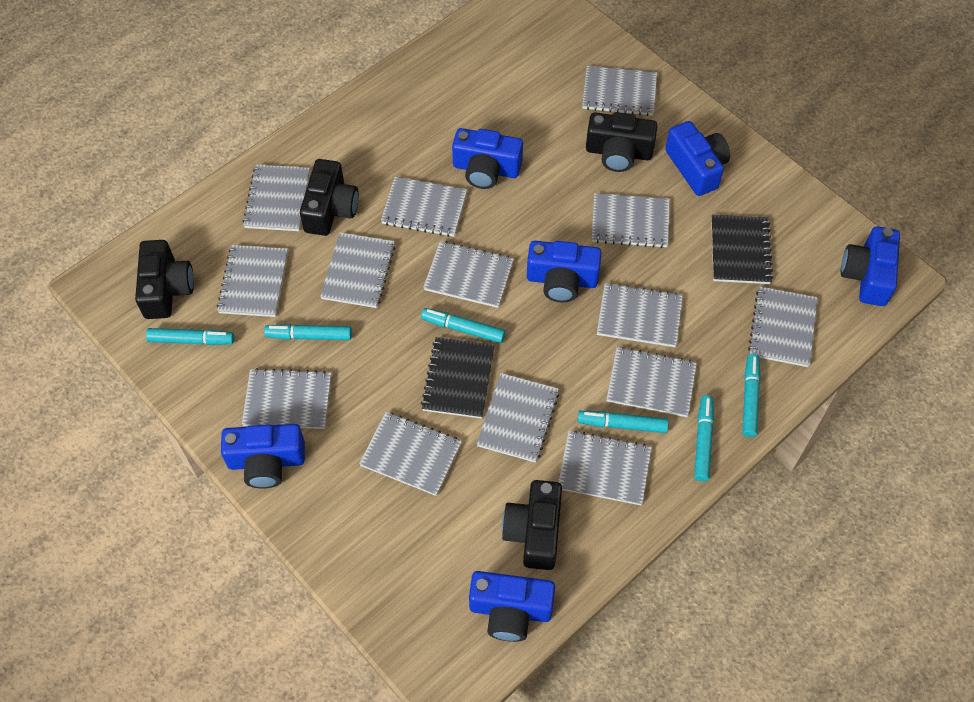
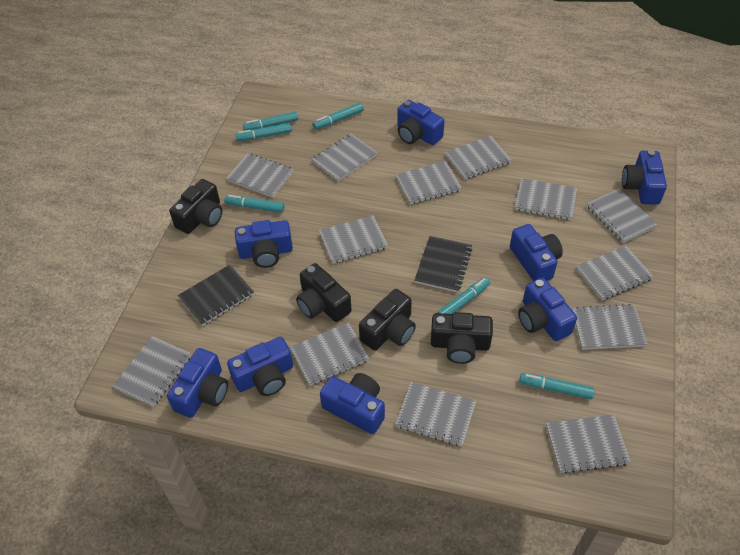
blue camera: [221,424,305,489] [452,128,523,189] [469,571,555,642] [527,241,602,303] [665,121,730,196] [841,226,900,306] = 6 -> [167,348,228,418] [227,337,293,396] [235,220,293,268] [320,373,385,434] [397,100,445,145] [510,224,563,281] [518,277,577,341] [622,150,667,205] = 8
grey notebook: [217,245,288,317] [242,368,331,429] [243,164,310,231] [320,232,395,308] [359,412,462,496] [381,177,467,237] [423,241,514,308] [477,373,559,463] [558,430,652,505] [582,66,657,116] [592,193,670,248] [597,283,683,347] [606,347,697,417] [748,287,818,367] = 14 -> [112,336,191,407] [226,153,294,197] [290,322,369,386] [312,134,377,181] [319,215,388,264] [395,161,462,204] [395,382,476,447] [445,136,511,180] [515,178,577,220] [546,414,631,474] [572,304,647,350] [576,246,654,300] [587,188,658,243] = 13

